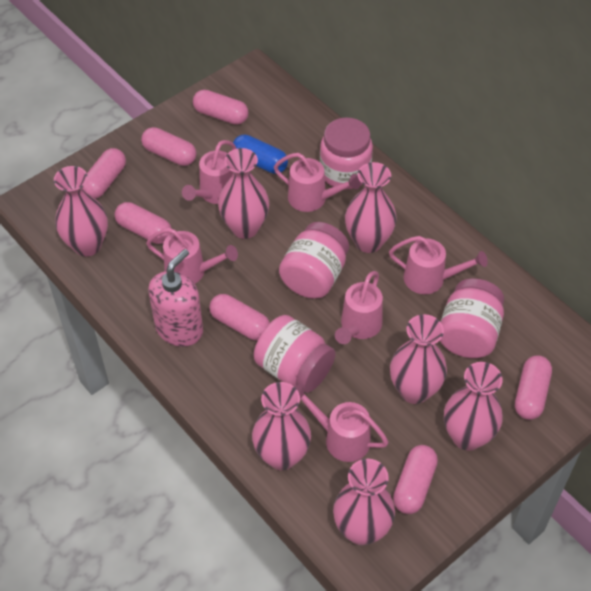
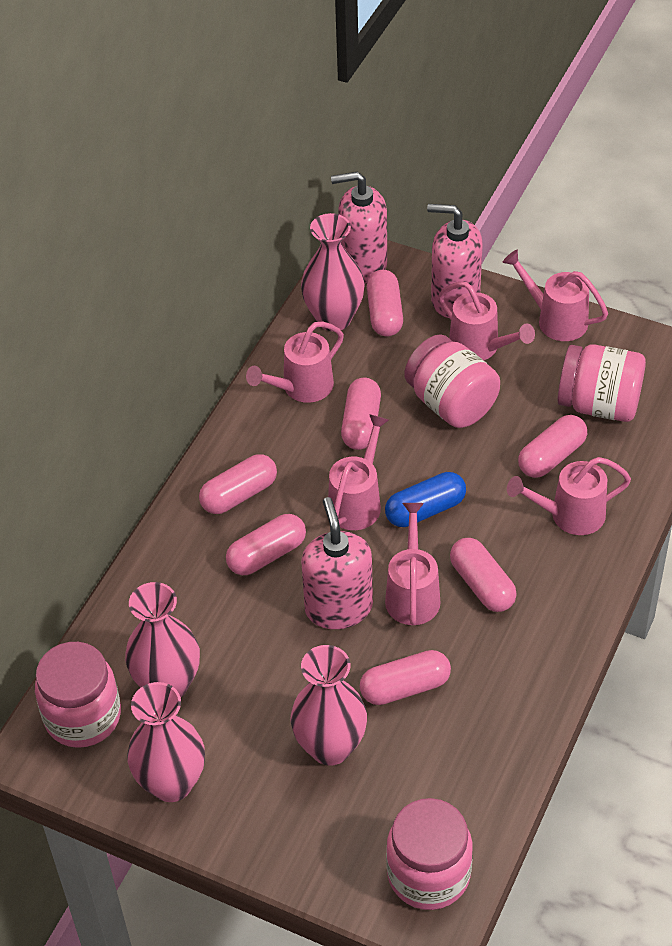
pink soap dispenser: [149,249,203,347] = 1 -> [301,497,373,629] [331,172,387,284] [427,204,483,318] = 3
pink vase: [54,166,108,256] [218,148,269,239] [252,382,311,470] [333,459,395,545] [345,162,397,253] [390,314,447,404] [444,362,503,451] = 7 -> [125,582,200,697] [127,682,205,802] [291,645,367,766] [301,213,365,331] = 4

